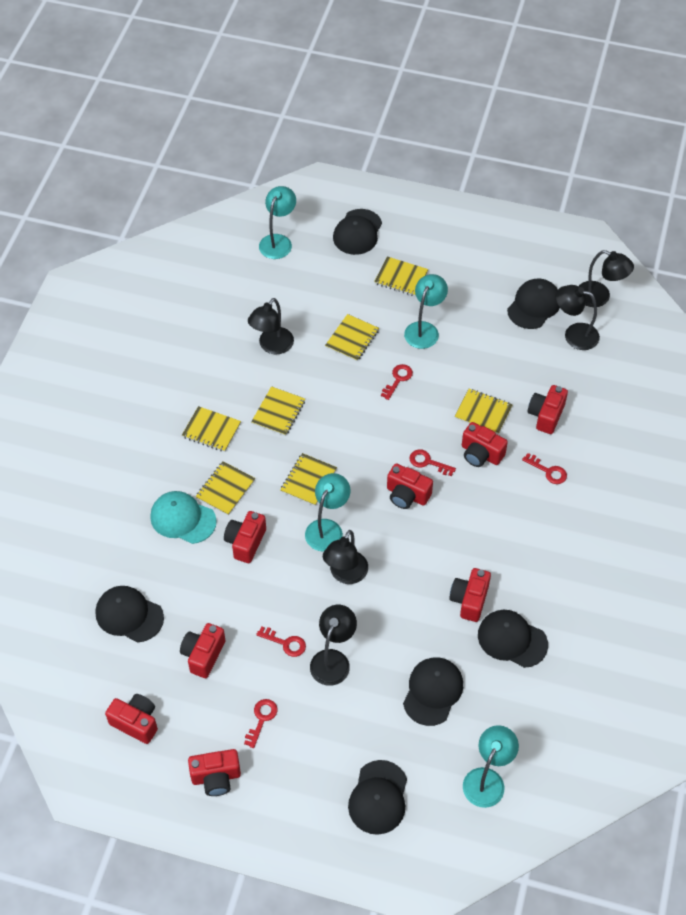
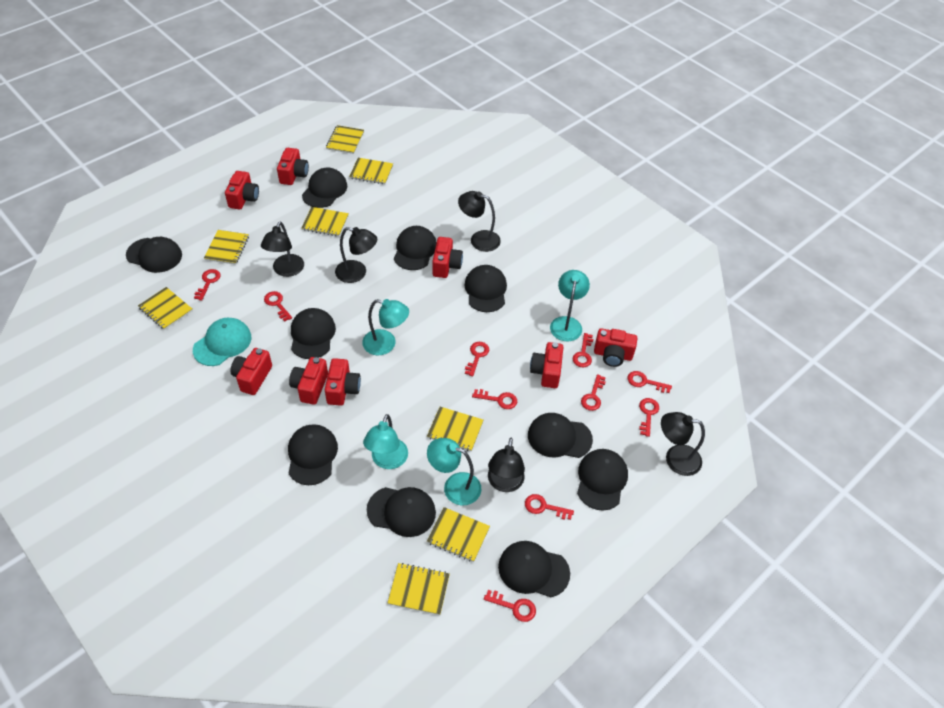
black cap: [95,586,164,642] [333,209,382,255] [348,760,407,835] [403,657,463,726] [478,610,548,668] [507,279,560,329] = 6 -> [126,237,182,273] [288,424,338,485] [291,308,336,359] [302,168,347,208] [367,487,436,537] [394,226,437,270] [464,265,507,312] [498,541,570,597] [528,413,593,458] [577,449,628,511] = 10
red key: [244,699,277,748] [256,626,306,657] [381,364,413,400] [409,449,456,476] [522,453,567,484] = 5 -> [194,269,220,301] [264,291,292,322] [465,342,489,376] [472,389,517,409] [484,590,536,622] [525,494,574,520] [573,333,593,367] [581,374,606,411] [628,371,672,393] [639,398,659,437] = 10
yellow notebook: [182,406,241,452] [196,461,255,515] [251,386,305,436] [280,453,337,506] [325,314,379,361] [374,256,428,296] [455,389,513,434] = 7 -> [138,287,193,330] [204,230,249,265] [301,207,349,236] [326,125,364,154] [349,158,393,184] [388,563,450,615] [427,407,484,451] [427,507,490,562] = 8

